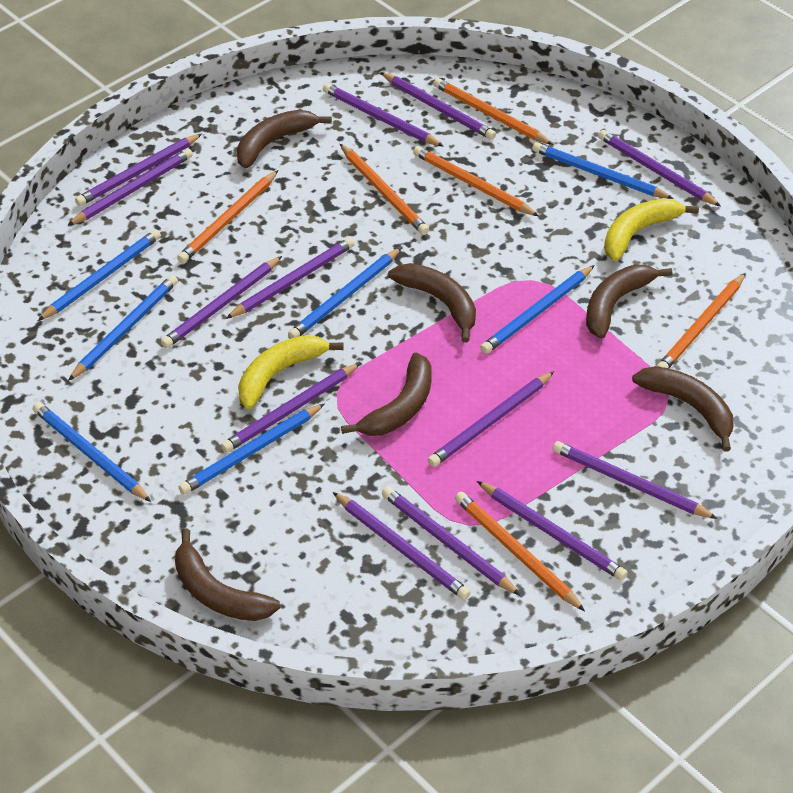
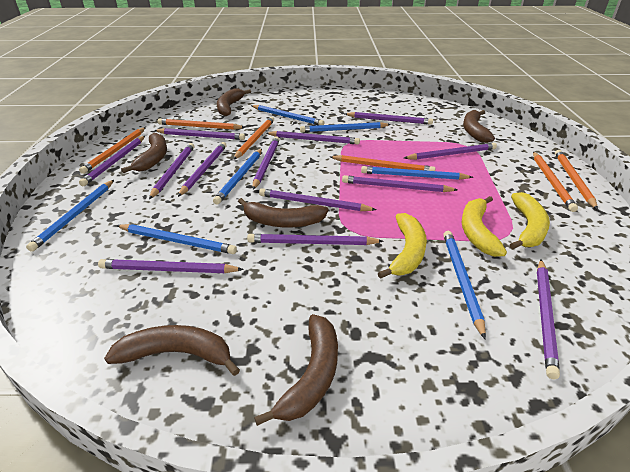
yellow banana: [238,335,344,410] [604,198,699,261] = 2 -> [378,213,427,279] [462,196,507,257] [510,192,550,249] = 3

